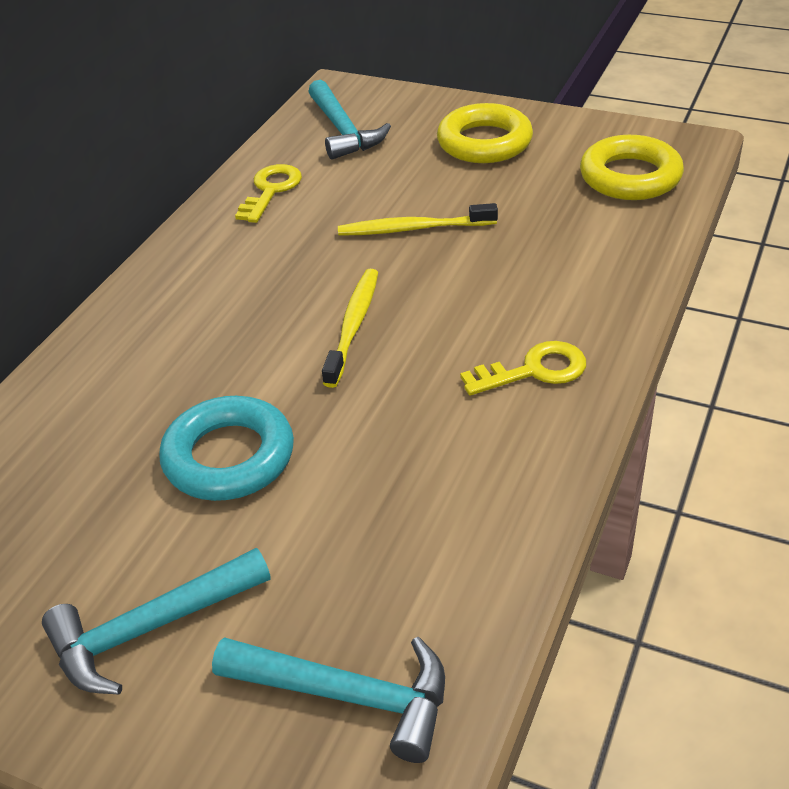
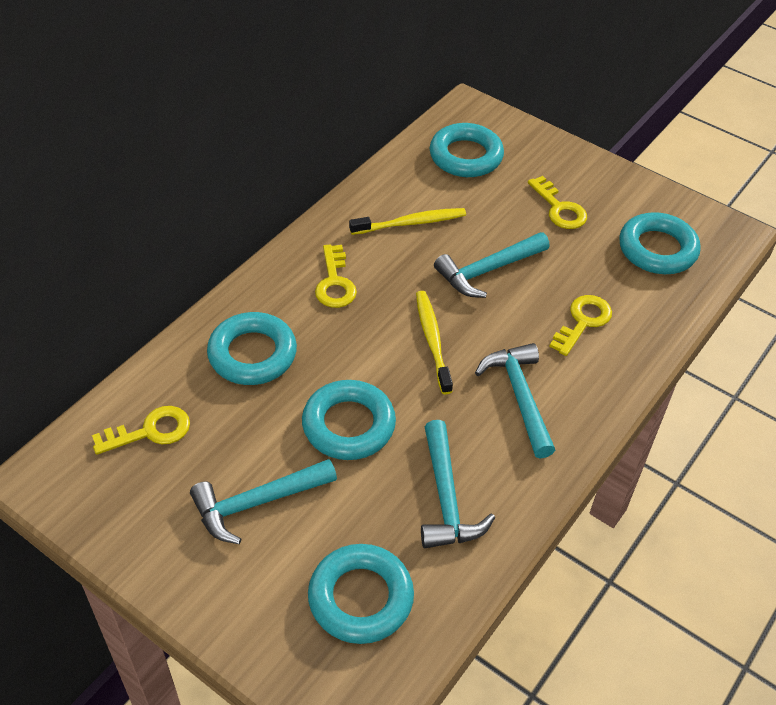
turquoise hammer: [42,548,271,695] [212,637,445,763] [308,80,391,160] = 3 -> [190,459,337,544] [421,420,495,548] [434,232,549,298] [475,343,555,459] = 4
turquoise ring: [159,396,294,501] = 1 -> [207,312,297,385] [302,380,396,460] [308,544,414,644] [430,123,504,177] [619,212,701,274] = 5
yellow key: [235,164,302,223] [460,341,586,396] = 2 -> [92,406,190,455] [315,245,357,308] [528,176,587,229] [549,295,612,356] = 4
yellow ring: [437,103,533,163] [580,135,684,200] = 2 -> none = 0

